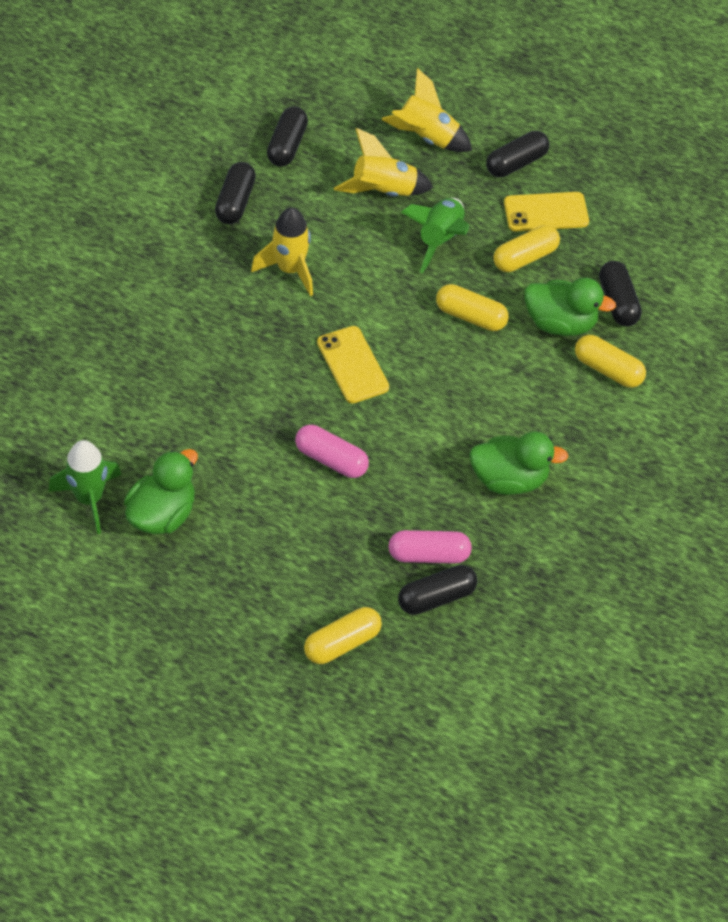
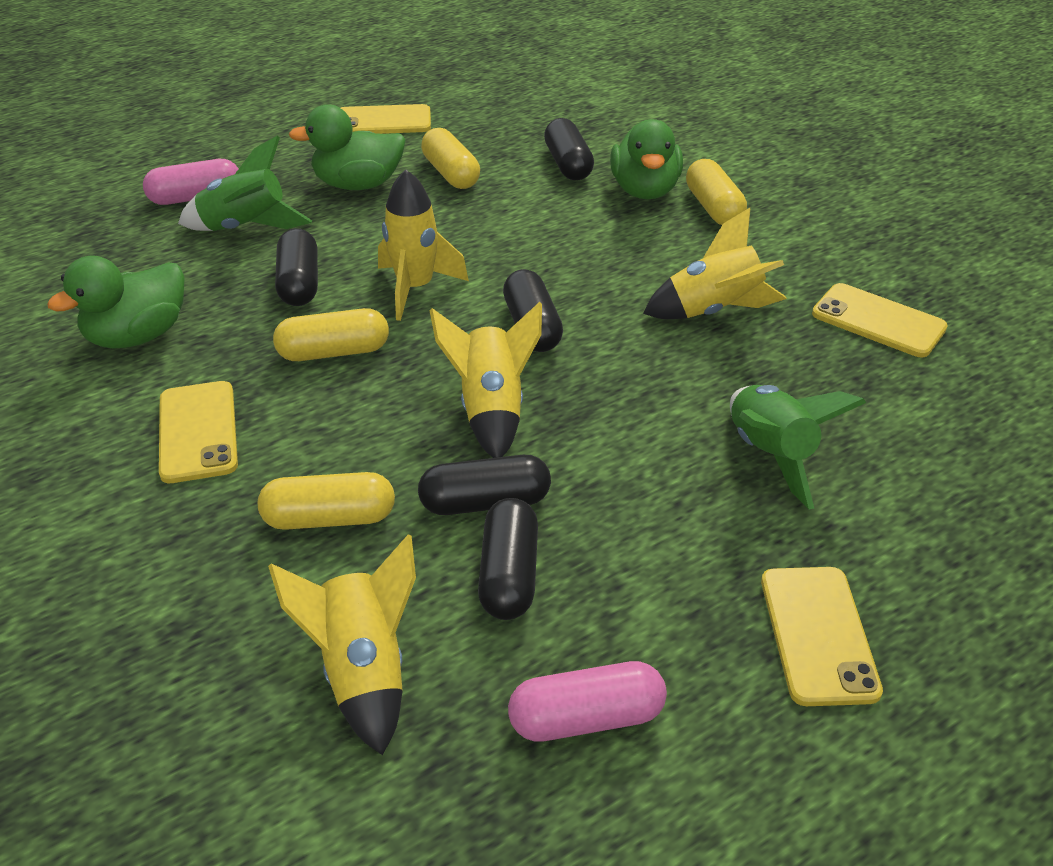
yellow phone: [317,326,389,403] [504,192,589,231] = 2 -> [159,381,238,483] [341,104,431,134] [761,567,883,706] [812,283,948,357] = 4
yellow rocket: [251,207,313,296] [334,128,433,196] [381,68,472,152] = 3 -> [268,534,416,755] [378,169,469,321] [430,302,542,458] [643,208,787,319] = 4

